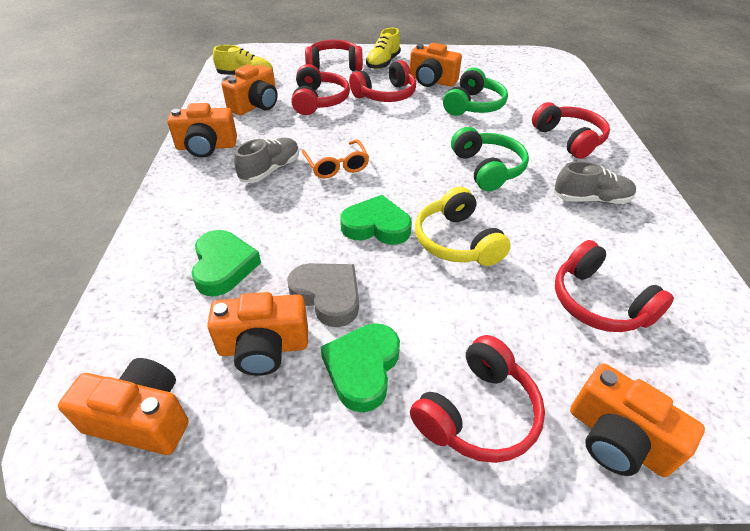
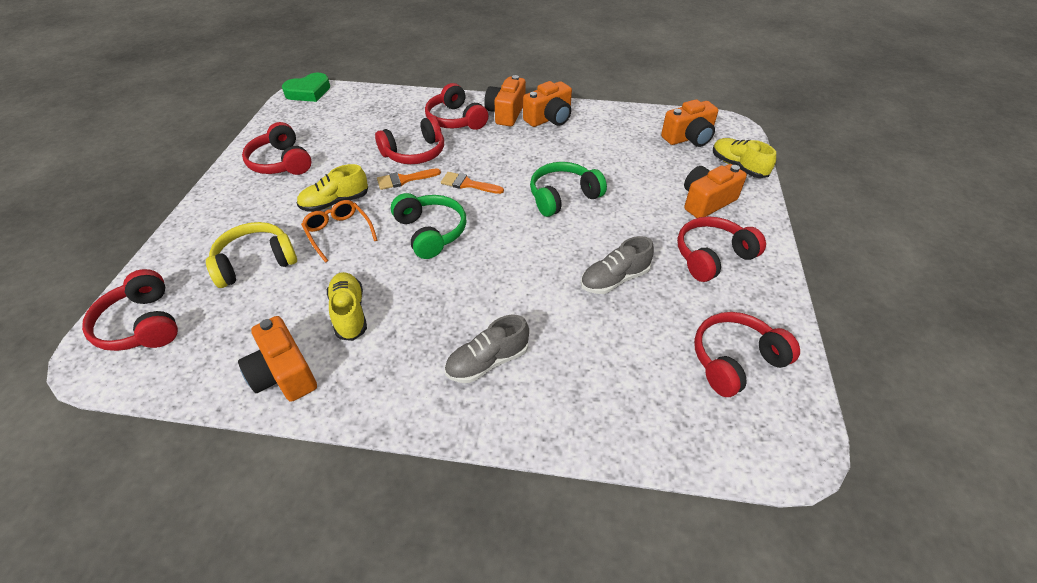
green heart: [191,230,261,296] [321,323,400,412] [340,195,412,245] = 3 -> [282,73,330,102] = 1
grey heart: [287,263,359,327] = 1 -> none = 0
orange brush: none = 0 -> [377,168,441,190] [441,172,504,194] = 2
orange camera: [58,358,189,455] [167,103,237,158] [207,292,308,376] [222,65,278,116] [410,43,462,87] [570,363,705,477] = 6 -> [238,316,317,402] [484,75,526,126] [523,81,572,127] [661,99,718,147] [684,164,747,218] = 5
yellow shoe: [213,45,273,75] [366,28,401,69] = 2 -> [297,164,368,212] [327,272,367,341] [713,138,776,178] = 3

